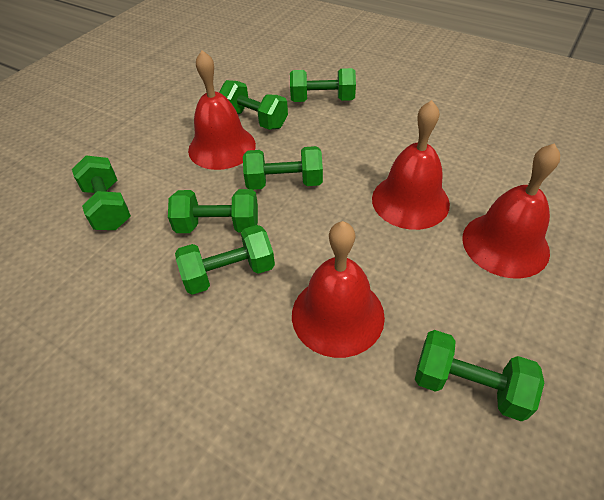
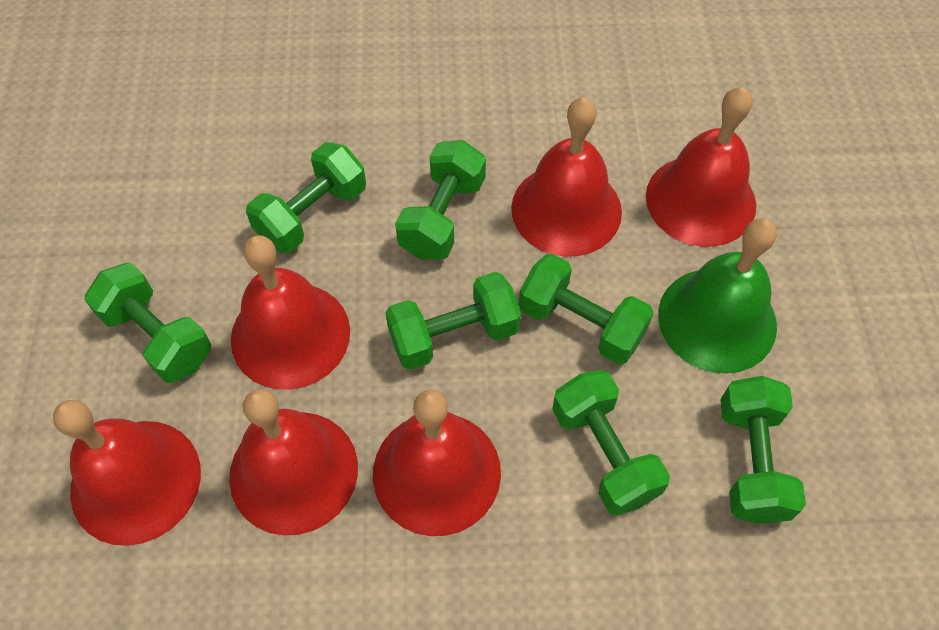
green bell: none = 0 -> [658,218,777,374] = 1
red bell: [188,50,256,170] [292,221,385,358] [372,100,450,230] [462,143,560,278] = 4 -> [53,400,201,546] [229,389,358,536] [231,235,350,390] [373,390,501,536] [511,97,622,257] [646,87,756,247] = 6

